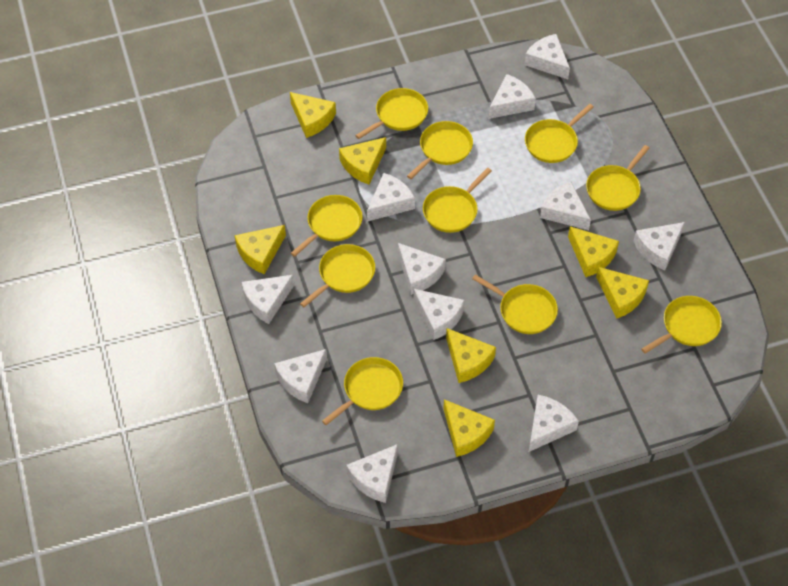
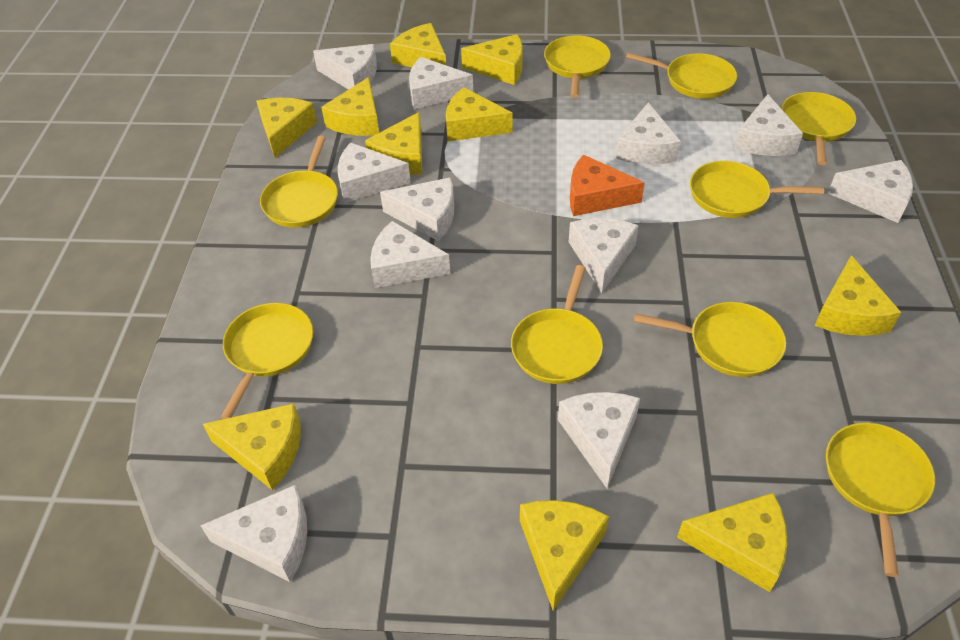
orange cheese: none = 0 -> [570,155,645,216] = 1
yellow cheese: [235,225,286,274] [290,92,336,138] [339,137,386,184] [443,400,495,457] [446,328,496,383] [568,226,619,277] [596,267,649,319] = 7 -> [203,404,301,490] [256,98,317,158] [321,77,379,136] [365,112,422,174] [390,23,446,67] [446,87,513,142] [461,34,523,85] [520,500,609,611] [677,493,787,592] [815,255,901,336] = 10
yellow pan: [291,195,363,257] [300,244,375,307] [322,357,403,425] [355,88,428,139] [407,121,473,179] [423,168,492,233] [472,274,558,334] [525,104,594,163] [586,145,649,211] [641,296,722,354] = 10 -> [220,303,313,419] [260,136,338,228] [511,265,603,384] [544,35,611,98] [626,52,737,99] [634,302,786,377] [690,161,824,218] [781,92,856,165] [826,423,935,577] = 9

